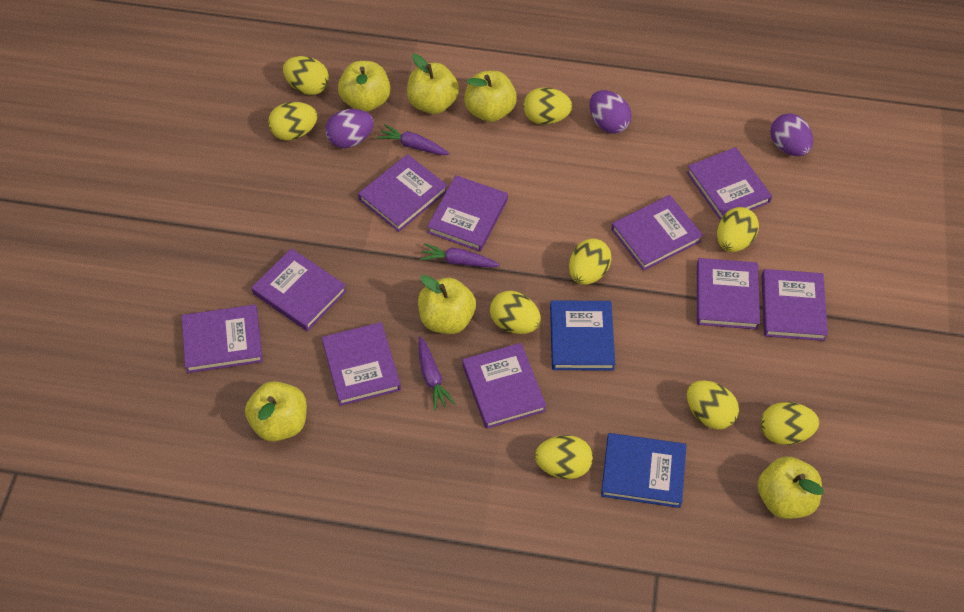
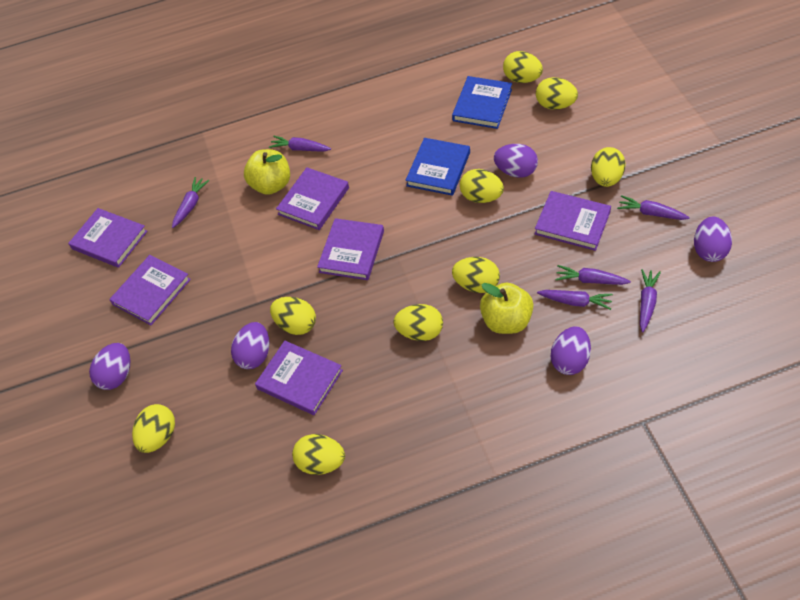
purple book: [182,304,263,373] [251,248,347,331] [322,322,401,406] [358,154,447,232] [427,175,508,252] [462,343,546,429] [611,195,703,271] [686,147,772,220] [697,258,760,330] [761,269,828,341] = 10 -> [68,208,147,268] [109,255,191,325] [255,341,343,415] [276,167,349,230] [317,218,384,280] [535,191,611,251] = 6
purple carrot: [377,124,450,155] [418,337,455,410] [420,243,500,268] = 3 -> [172,177,209,228] [269,136,331,152] [537,290,613,310] [555,265,631,285] [617,195,690,220] [640,269,661,332] = 6
purple egg: [325,109,374,148] [589,90,632,133] [770,113,813,156] = 3 -> [89,343,130,390] [231,322,269,369] [494,144,538,178] [551,327,591,375] [694,217,732,262] = 5
yellow apple: [245,381,307,442] [338,61,390,112] [407,54,459,114] [418,275,476,334] [464,71,517,122] [758,456,824,519] = 6 -> [244,149,290,195] [480,282,534,334] = 2

